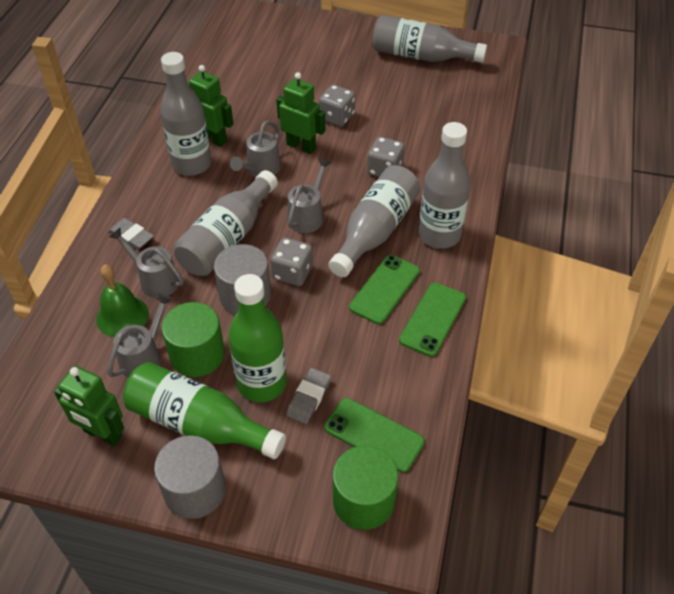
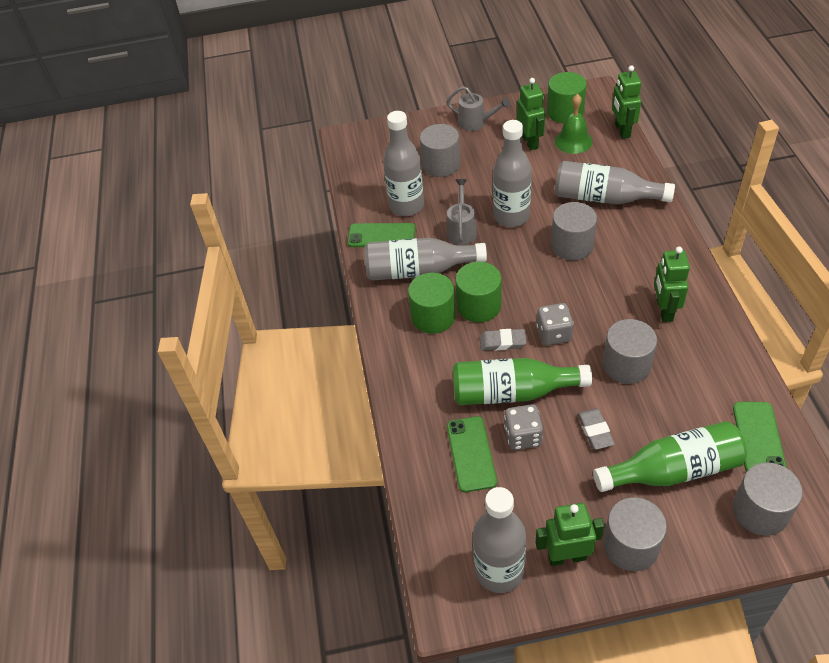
green cylinder: [162,302,225,377] [333,446,398,530] = 2 -> [408,273,456,334] [455,262,501,323] [547,72,587,123] = 3
green robot: [54,366,124,446] [189,65,233,147] [276,72,325,154] = 3 -> [517,78,545,150] [536,503,604,566] [612,65,641,139] [654,247,690,322] = 4
grey cylinder: [154,435,226,519] [214,244,271,314] = 2 -> [420,124,460,177] [551,202,597,260] [603,319,657,384] [603,497,667,571] [733,462,803,536] = 5
grey dice: [271,237,313,286] [319,85,355,127] [367,137,405,177] = 3 -> [504,404,543,450] [537,303,574,345] = 2
grey watering can: [108,293,173,378] [109,228,184,298] [230,121,281,177] [287,158,332,233] = 4 -> [447,86,510,131] [447,179,477,245] = 2

